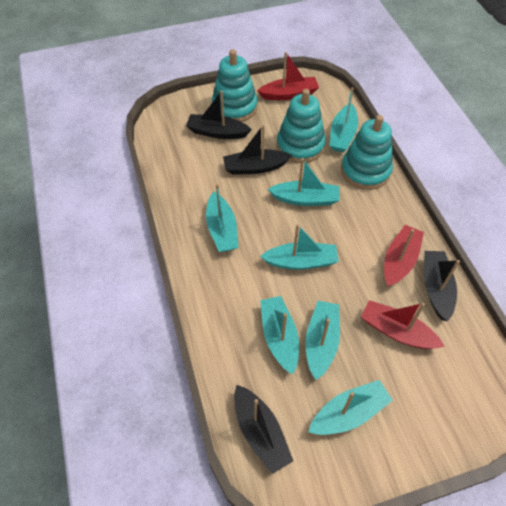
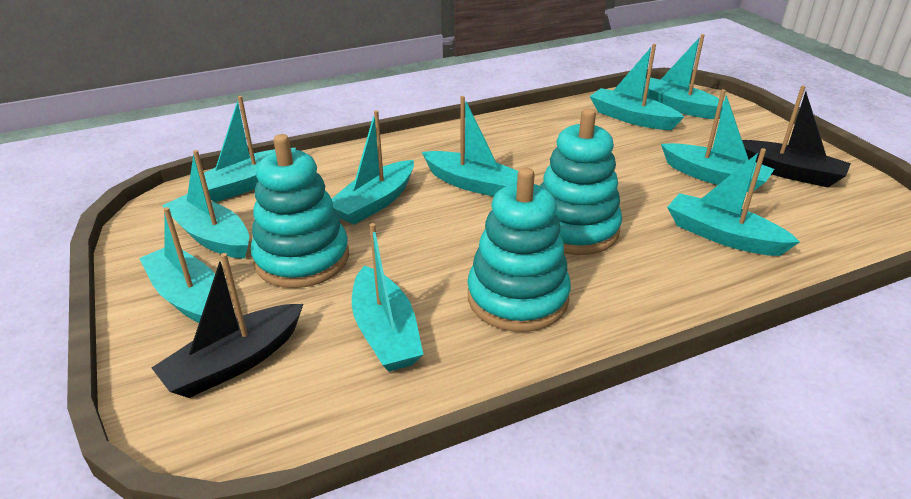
black boat: [186,91,252,139] [223,125,292,175] [234,385,293,474] [424,251,460,321] = 4 -> [152,253,303,398] [742,85,851,187] = 2
red boat: [257,52,319,100] [361,300,445,349] [384,225,424,287] = 3 -> none = 0
turquoise boat: [206,184,238,252] [260,224,339,270] [260,296,299,375] [268,158,340,206] [305,301,340,380] [308,380,393,435] [330,87,358,152] = 7 -> [139,207,215,323] [162,150,249,259] [189,96,296,202] [332,110,414,225] [352,223,424,372] [422,96,519,197] [590,44,684,130] [643,34,724,119] [661,89,774,192] [667,148,800,256] = 10

